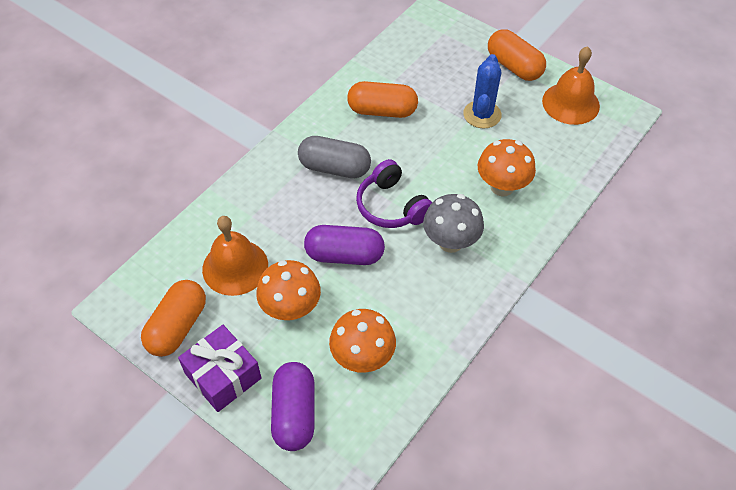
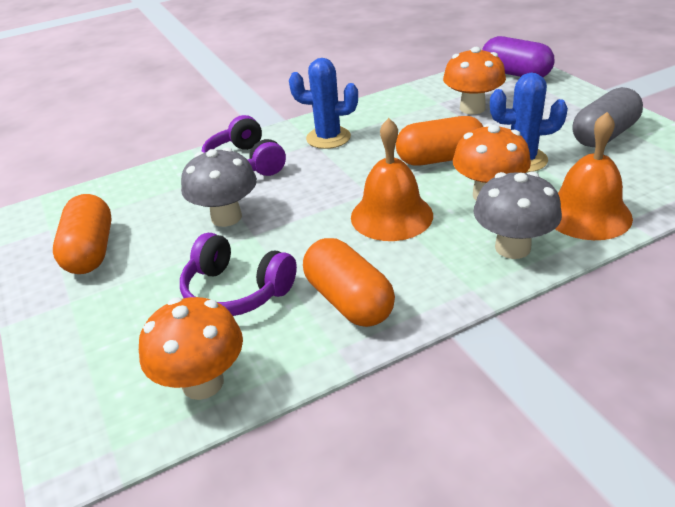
blue cactus: [463,54,502,128] = 1 -> [289,58,358,149] [490,73,568,173] = 2
grey mushroom: [423,194,484,253] = 1 -> [181,147,257,227] [474,171,562,259] = 2
purple capsule: [271,362,314,451] [304,225,385,265] = 2 -> [482,36,555,77] = 1
purple gift: [178,325,261,412] = 1 -> none = 0
purple headphones: [356,159,432,228] = 1 -> [180,233,297,316] [201,115,286,176] = 2

